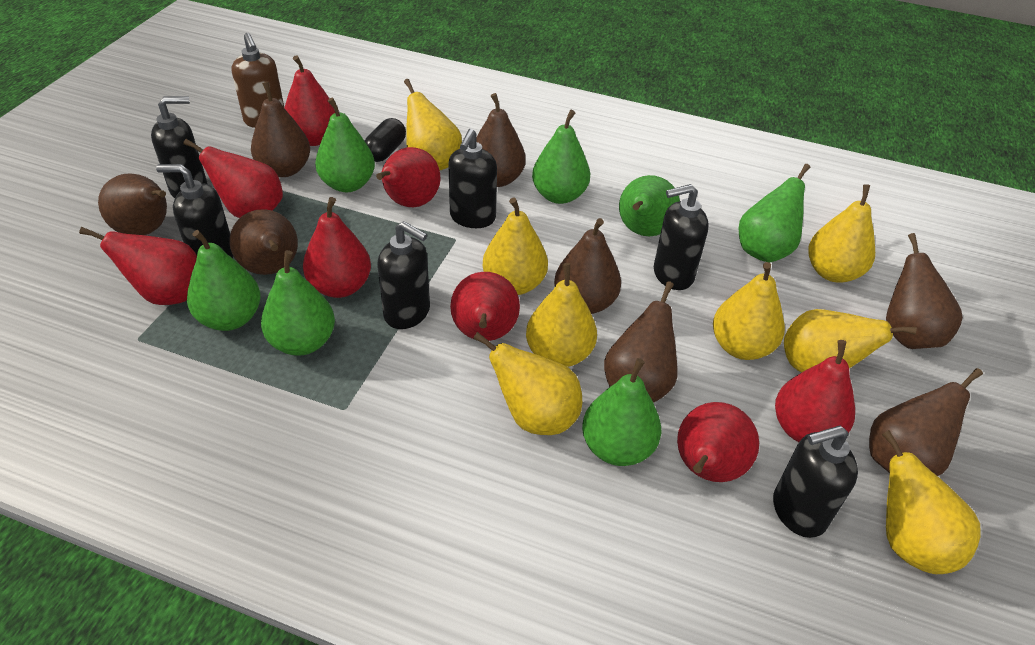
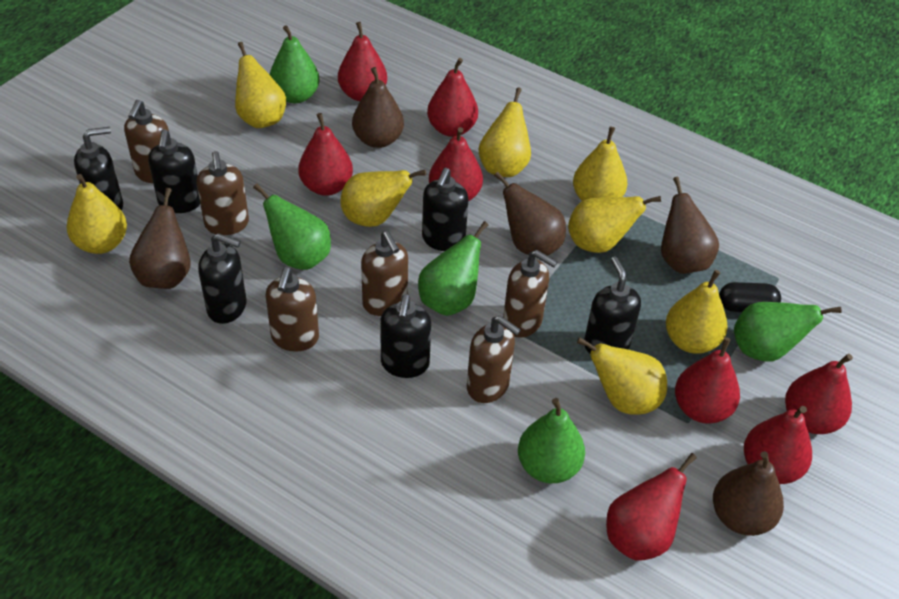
brown pear: [98,173,167,235] [230,209,298,275] [251,82,310,177] [476,93,526,187] [554,218,621,314] [604,281,678,403] [869,368,983,476] [886,233,963,349] = 8 -> [129,188,191,289] [352,67,404,148] [494,172,566,256] [661,177,719,274] [713,451,784,536] = 5
brown soap dispenser: [231,33,284,128] = 1 -> [124,100,169,183] [197,151,249,235] [265,267,319,352] [361,231,408,316] [467,316,521,403] [503,250,557,338] = 6
green pear: [187,230,261,331] [261,250,335,356] [315,97,375,192] [532,110,590,204] [582,358,661,466] [619,175,680,236] [739,164,810,262] = 7 -> [253,184,331,270] [270,25,320,103] [418,221,488,316] [518,398,585,483] [734,302,841,362] = 5

